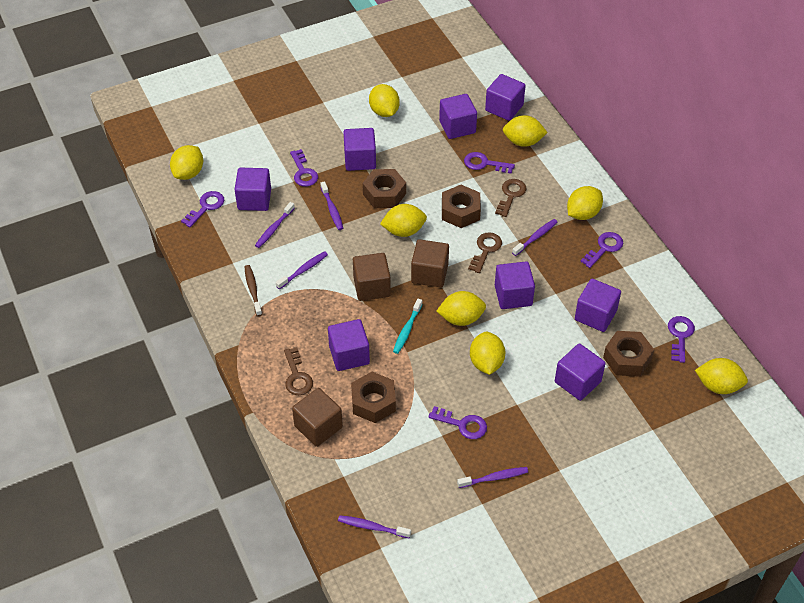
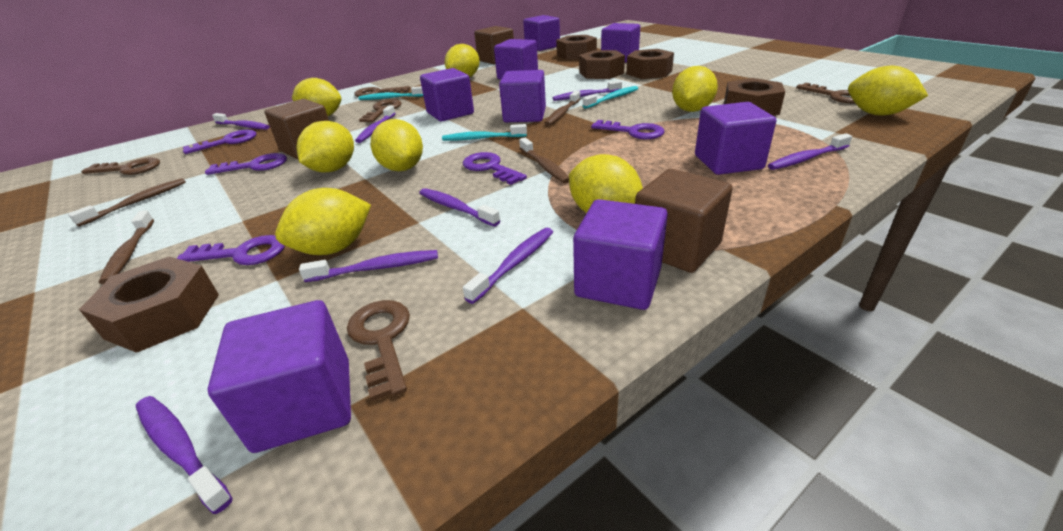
brown key: [284,347,313,395] [468,232,502,273] [495,179,526,217] = 3 -> [81,157,160,175] [347,300,410,402] [354,86,410,97] [359,99,401,123] [796,83,855,103] = 5
brown nut: [351,372,396,423] [363,169,406,208] [442,185,481,228] [603,331,654,377] = 4 -> [79,257,219,353] [556,35,597,60] [579,50,625,79] [626,49,674,79] [724,78,785,116] = 5
brown toothbrush: [245,265,262,316] = 1 -> [68,178,186,227] [99,210,154,284] [519,138,569,184] [544,91,580,126] = 4
purple key: [181,191,224,227] [290,149,318,187] [428,406,487,439] [464,152,515,174] [580,232,623,268] [668,316,695,363] = 6 -> [177,235,285,265] [183,130,256,154] [205,153,287,175] [463,152,527,185] [591,120,664,139] = 5
purple toothbrush: [255,202,295,248] [276,251,328,289] [320,181,343,230] [338,515,411,538] [457,467,528,488] [512,219,557,256] = 6 -> [136,396,233,514] [212,113,270,130] [299,250,438,282] [355,105,396,143] [419,188,500,226] [463,228,553,304] [553,80,622,101] [768,133,852,170] = 8
turquoise toothbrush: [393,299,423,354] = 1 -> [358,86,423,100] [442,124,527,141] [583,86,638,109] = 3

